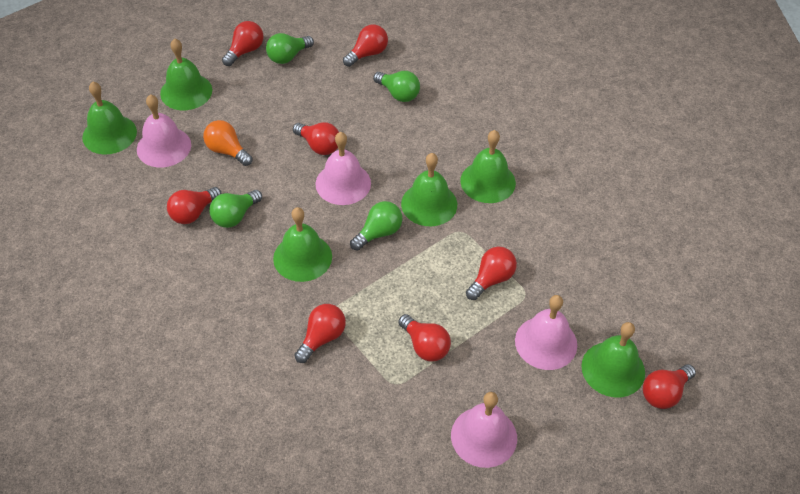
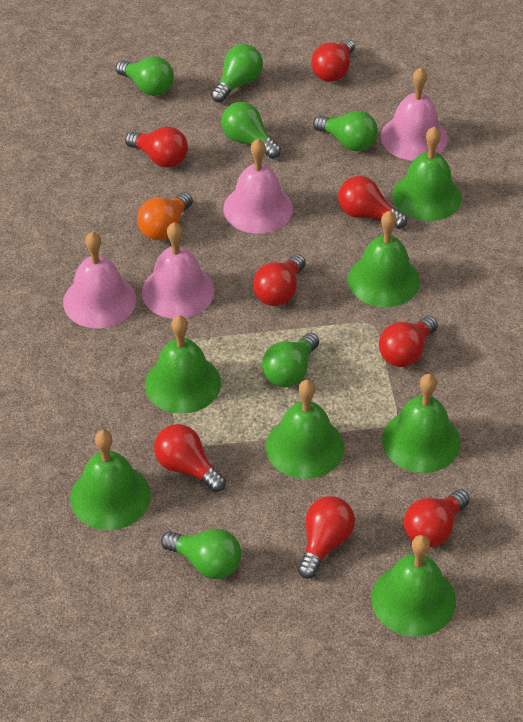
green bell: [82,82,137,154] [160,38,212,110] [273,207,332,282] [401,153,457,226] [460,130,516,203] [581,322,645,397] = 6 -> [70,430,151,530] [145,315,221,414] [266,379,344,479] [348,211,420,307] [371,535,456,637] [382,374,461,473] [393,126,462,221] = 7
green light bulb: [210,190,262,228] [266,33,314,64] [350,201,402,251] [373,71,420,102] = 4 -> [116,56,174,96] [161,529,242,579] [211,44,263,103] [221,102,281,159] [262,333,319,387] [313,111,378,151] = 6

